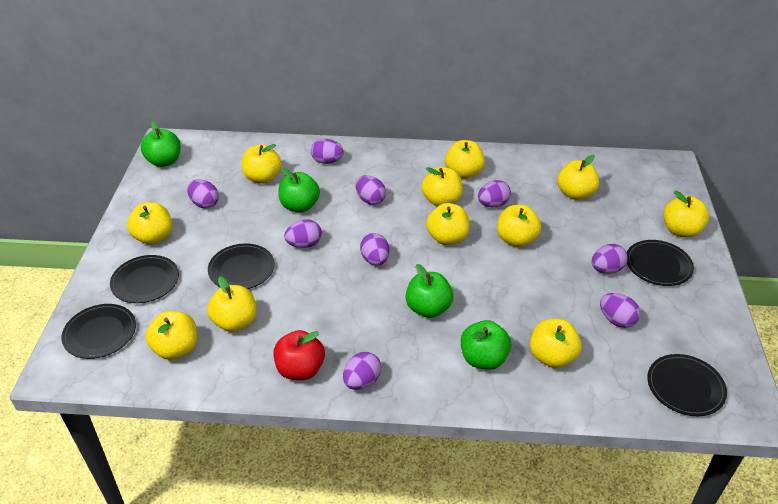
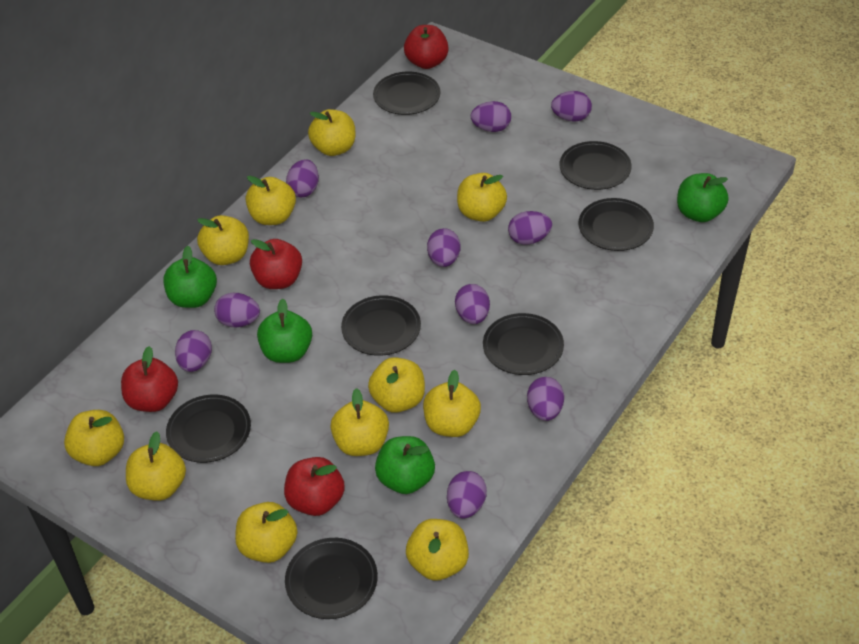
black plate: [61,304,136,359] [110,255,179,303] [208,243,275,289] [627,240,694,286] [647,354,727,416] = 5 -> [166,395,251,463] [285,538,378,619] [341,295,421,356] [373,72,440,115] [483,313,564,375] [559,141,632,190] [578,198,654,251] = 7
purple egg: [187,179,219,208] [284,219,322,248] [311,139,344,164] [343,352,381,390] [356,175,386,205] [360,233,390,266] [478,180,511,207] [592,244,628,274] [600,293,640,328] = 9 -> [175,330,212,372] [214,293,260,327] [286,159,319,197] [427,228,460,267] [447,471,487,519] [455,284,490,324] [471,101,511,132] [508,211,552,245] [527,377,564,421] [551,91,592,121] = 10
red apple: [274,330,325,380] = 1 -> [121,346,178,412] [250,239,302,289] [284,457,345,516] [404,25,449,69] = 4

